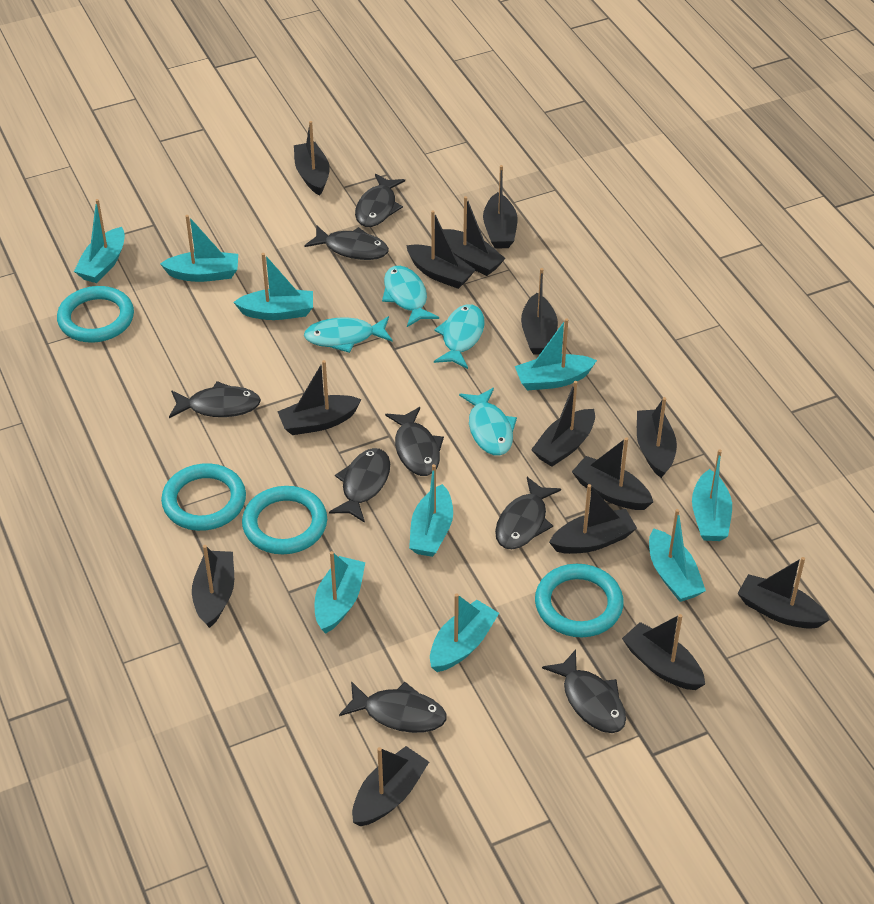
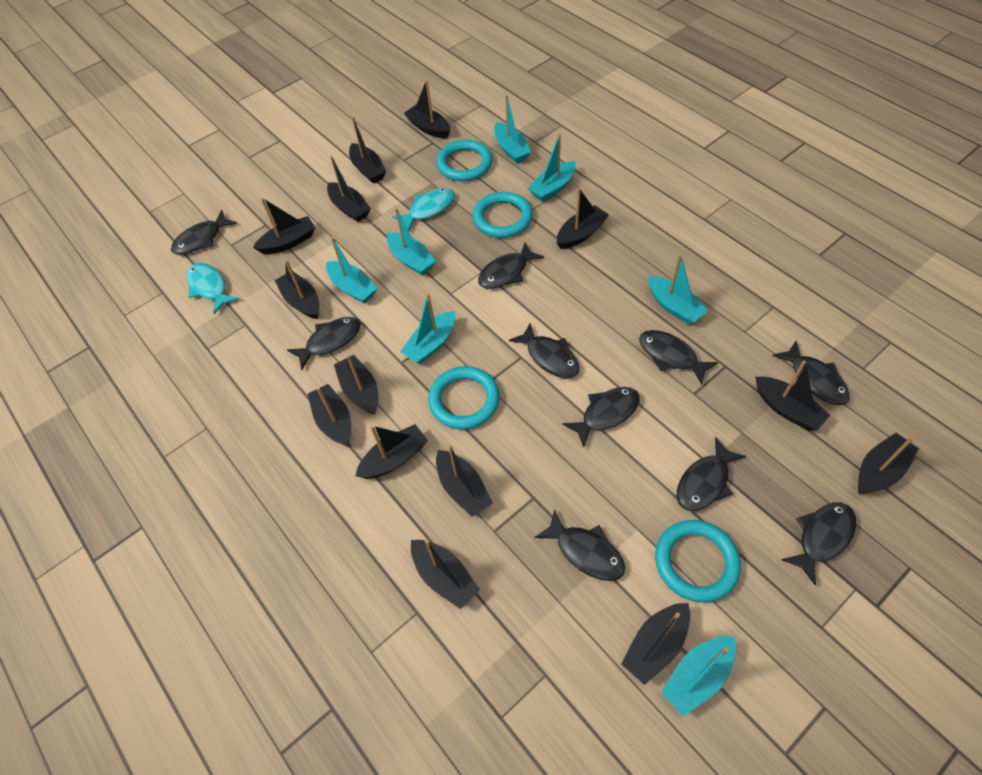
black fish: [169,381,261,418] [304,225,389,260] [329,448,390,523] [339,681,447,733] [355,174,405,227] [385,407,444,476] [495,477,561,549] [542,649,626,733] = 8 -> [171,210,237,255] [287,317,361,370] [478,242,544,289] [509,323,579,378] [534,509,625,581] [563,387,640,447] [639,330,718,385] [677,437,746,511] [772,340,850,405] [781,503,856,585] = 10
turquoise boat: [74,199,125,283] [160,215,238,282] [233,253,313,320] [314,551,365,634] [409,464,453,557] [430,593,499,672] [515,318,597,391] [649,509,706,602] [692,449,732,541] = 9 -> [326,237,378,303] [387,208,436,275] [400,294,455,364] [494,95,531,163] [528,134,576,202] [648,254,709,324] [661,636,736,717] = 7
turquoise fish: [304,316,393,353] [382,266,439,327] [434,304,485,369] [459,388,517,456] = 4 -> [187,263,239,314] [393,188,455,231] = 2

